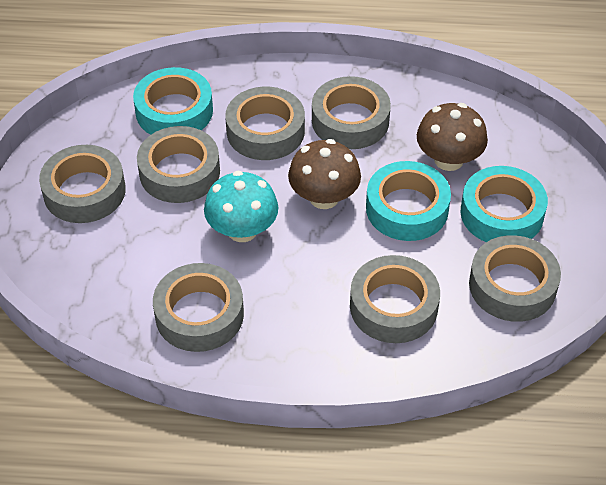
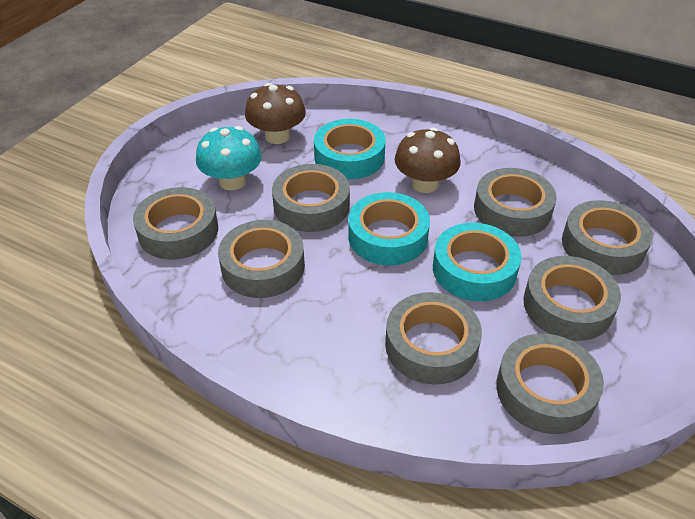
grey tape: [39,145,126,223] [137,126,220,203] [153,263,244,352] [225,87,305,160] [312,76,391,149] [350,255,440,343] [469,235,561,322] = 7 -> [133,187,218,260] [218,220,305,298] [272,164,350,232] [385,292,482,384] [474,168,557,237] [496,333,604,434] [523,256,621,341] [562,200,653,275] = 8

